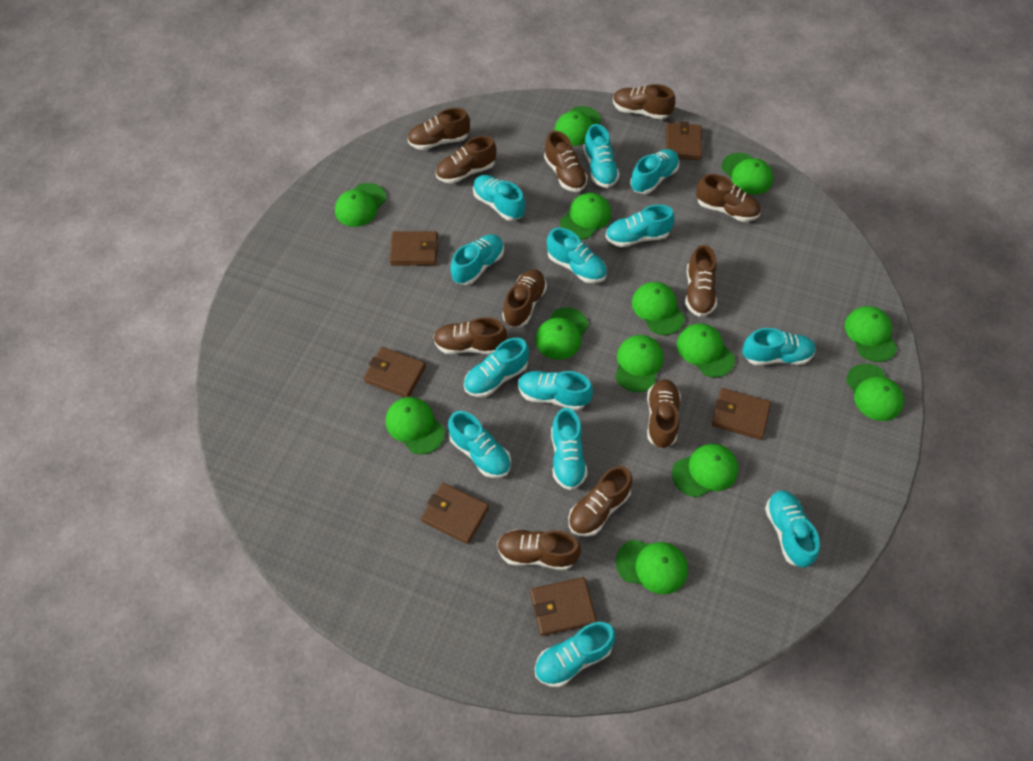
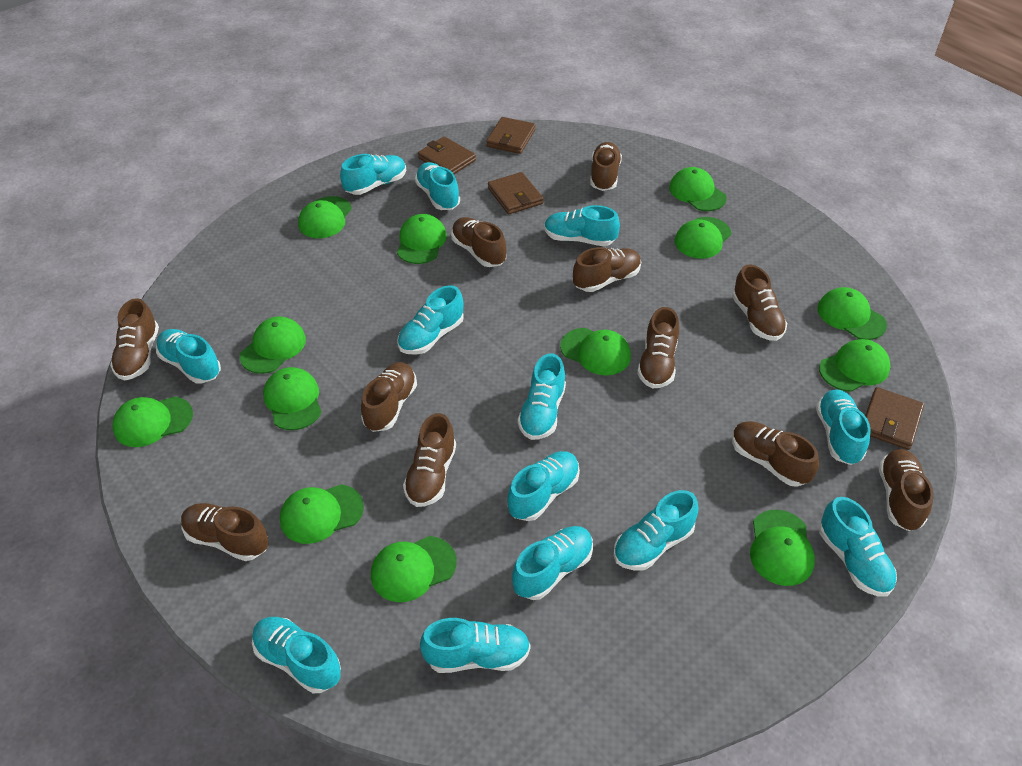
brown wallet: [363,347,426,397] [390,231,438,265] [421,483,489,544] [530,577,597,636] [666,121,702,160] [712,388,771,440] = 6 -> [418,137,476,174] [486,117,536,154] [488,172,543,214] [865,387,924,450] = 4

